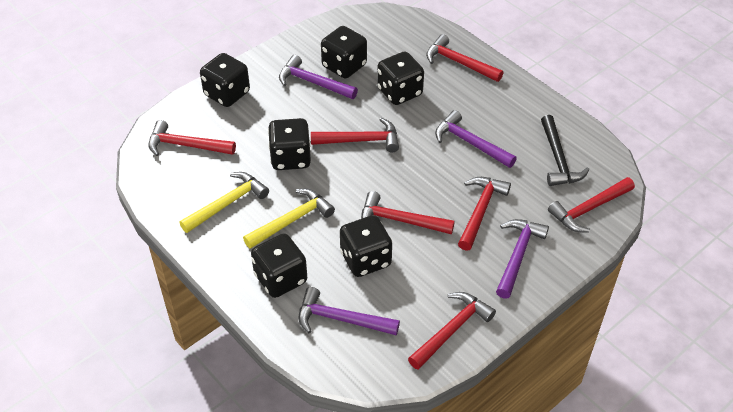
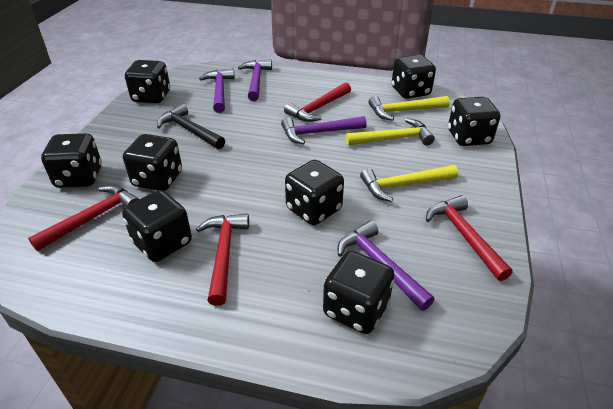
black dice: [200,53,250,107] [251,233,307,298] [268,118,311,170] [321,26,367,78] [340,215,392,277] [377,52,424,105] = 6 -> [41,133,102,188] [122,190,192,262] [123,134,182,191] [125,60,170,103] [285,160,344,225] [323,251,395,334] [392,54,436,99] [448,97,500,146] = 8
red hammer: [148,120,236,156] [311,118,399,152] [361,191,455,235] [408,292,496,370] [426,34,503,82] [458,177,511,251] [548,177,635,232] = 7 -> [28,185,139,251] [196,214,249,306] [284,83,351,122] [426,195,513,281] = 4
yellow hammer: [179,172,269,233] [243,189,335,249] = 2 -> [346,119,435,146] [360,165,458,202] [368,96,449,121] = 3

